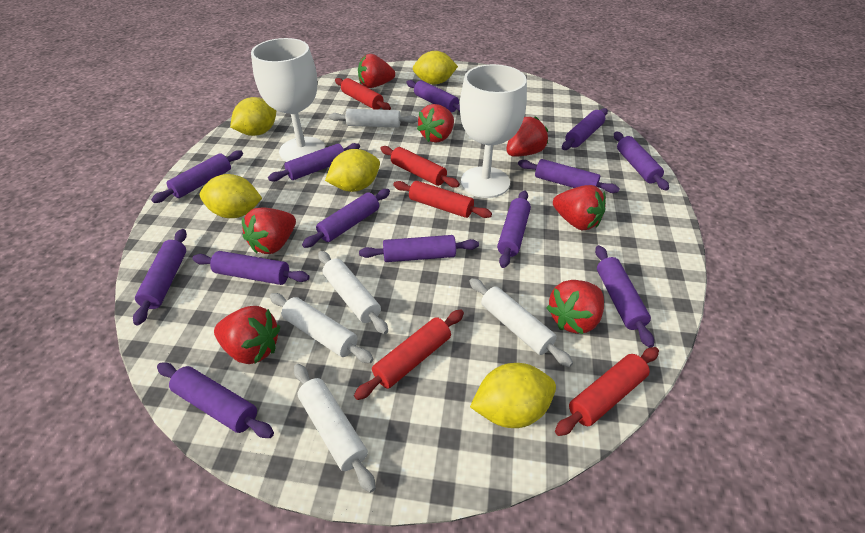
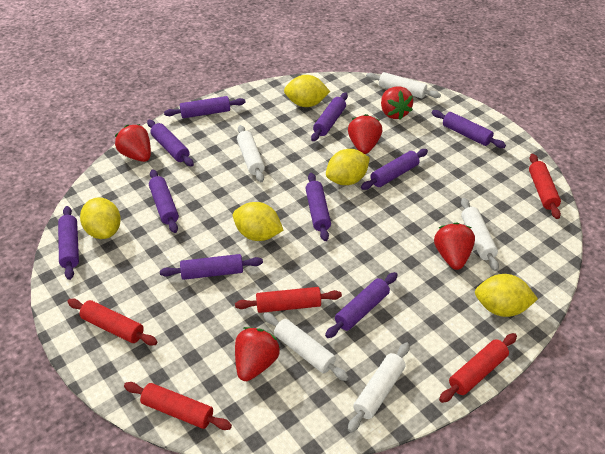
purple rolling pin: [133,229,187,326] [151,150,243,203] [157,362,274,438] [192,251,309,285] [268,143,360,181] [302,189,390,248] [359,235,479,262] [406,80,460,112] [497,191,531,268] [518,159,620,193] [562,108,608,150] [595,245,654,348] [614,132,669,191] = 13 -> [58,206,79,280] [147,120,194,167] [149,169,179,233] [160,254,263,280] [164,96,245,118] [305,173,331,241] [311,92,348,141] [325,272,398,338] [361,149,428,190] [432,110,506,148] = 10
red strawberry: [214,306,280,364] [242,207,296,254] [358,54,395,88] [417,104,454,143] [507,116,548,156] [546,280,604,334] [553,185,606,231] = 7 -> [115,124,151,162] [235,327,280,381] [348,114,382,154] [381,87,413,120] [434,222,475,270] = 5
white goblet: [251,38,326,162] [460,64,527,198] = 2 -> none = 0

